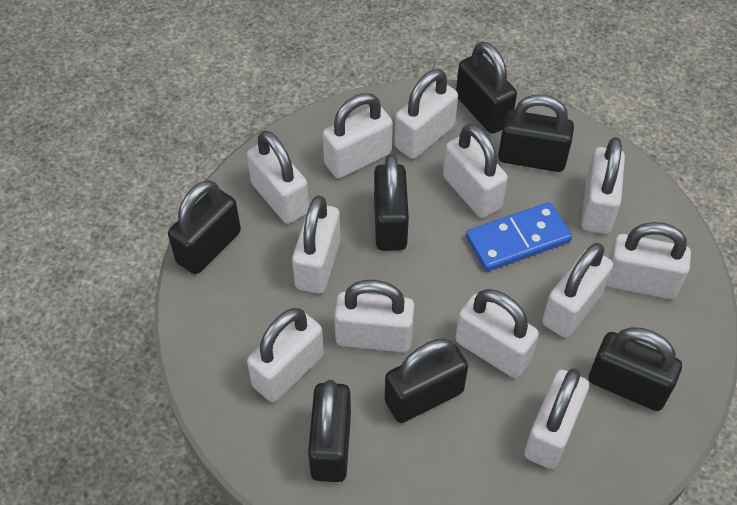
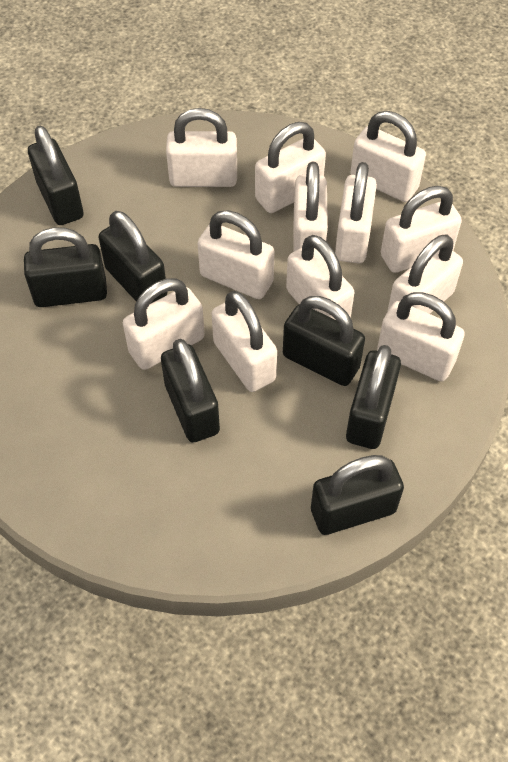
blue domino: [466,202,572,271] = 1 -> none = 0

